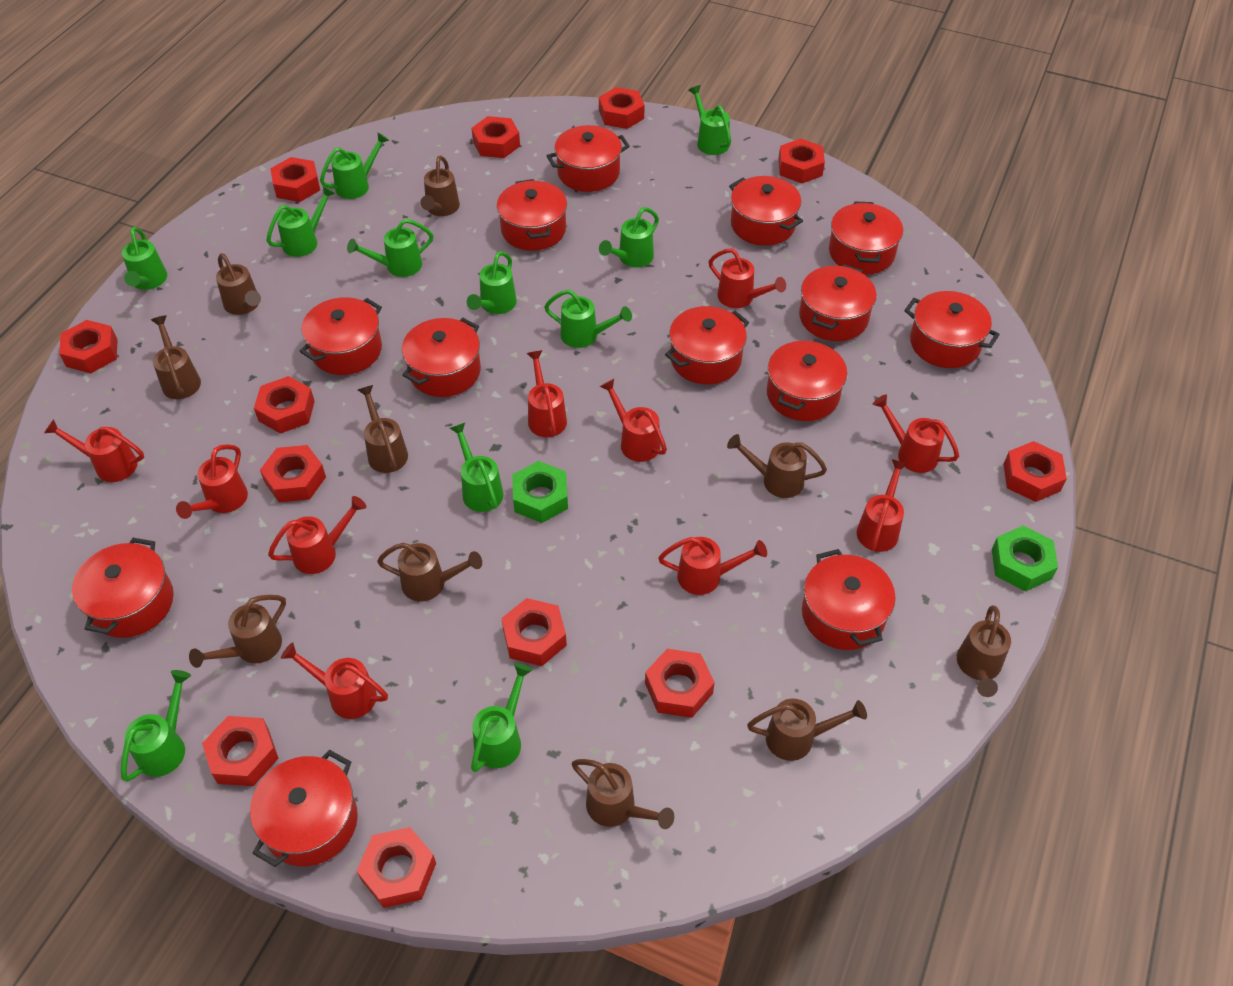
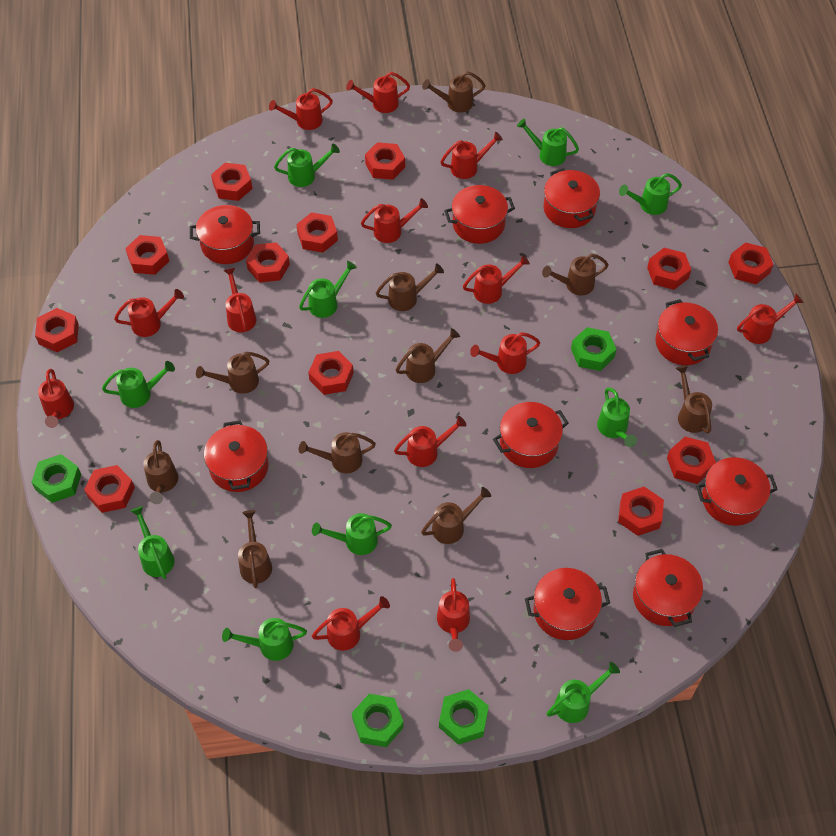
green nut: [512,461,568,523] [992,526,1058,591] = 2 -> [31,454,81,503] [352,694,404,747] [439,689,489,745] [571,327,616,371] = 4
green watering can: [121,670,191,782] [122,227,167,290] [266,186,335,257] [320,132,389,199] [347,219,433,277] [450,423,504,512] [467,251,517,314] [471,663,533,772] [544,289,632,348] [599,207,659,267] [688,85,731,155] = 11 -> [102,361,175,408] [130,506,174,579] [222,618,307,661] [274,143,340,187] [299,261,357,318] [312,513,392,555] [517,118,579,166] [547,662,620,723] [597,387,637,447] [619,173,682,215] = 10
red pot: [72,538,174,638] [250,750,358,867] [299,297,382,375] [402,318,481,397] [497,179,567,251] [547,125,630,192] [665,306,749,384] [729,176,803,246] [767,339,847,421] [799,264,876,341] [802,549,895,650] [829,201,903,274] [904,291,1000,368] = 13 -> [190,205,260,264] [204,420,269,492] [444,185,515,244] [493,402,569,468] [525,568,610,640] [544,168,600,228] [633,549,703,627] [655,299,718,365] [696,457,778,526] = 9
red watering can: [44,419,144,482] [176,444,248,519] [268,496,366,574] [281,642,388,719] [527,350,567,437] [600,379,667,462] [658,537,767,595] [709,248,786,308] [856,459,908,552] [873,395,959,473] = 10 -> [38,369,74,428] [114,289,184,337] [223,268,256,332] [269,88,333,130] [312,596,390,651] [346,72,410,113] [361,198,428,243] [394,416,466,467] [437,578,470,652] [440,132,503,179] [463,255,530,304] [470,332,540,374] [737,294,804,344] = 13

